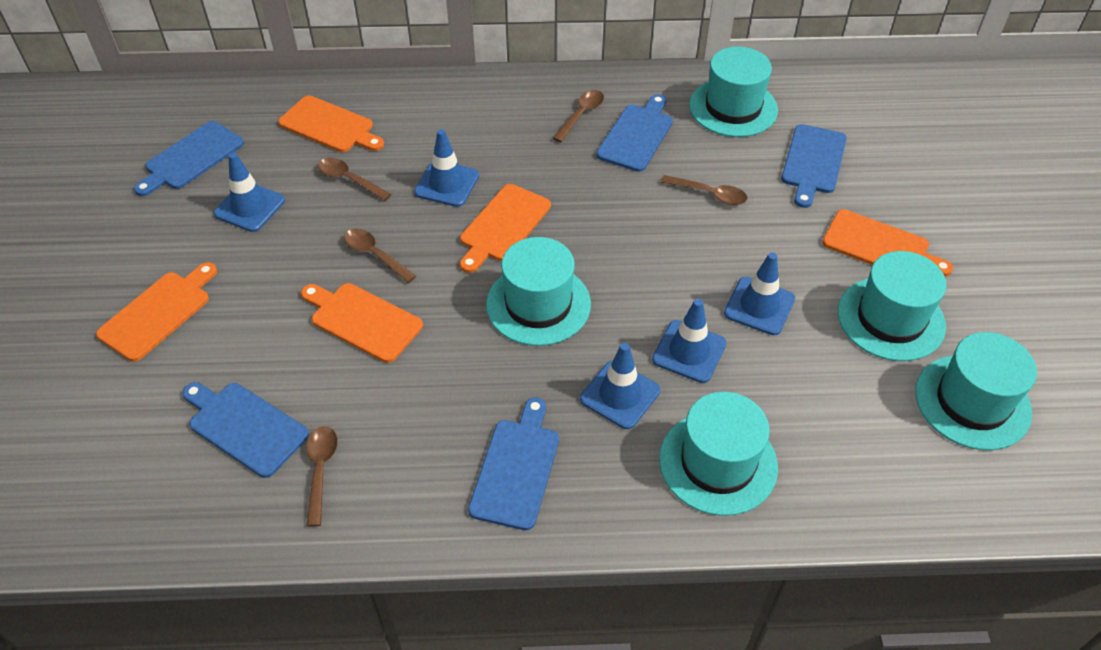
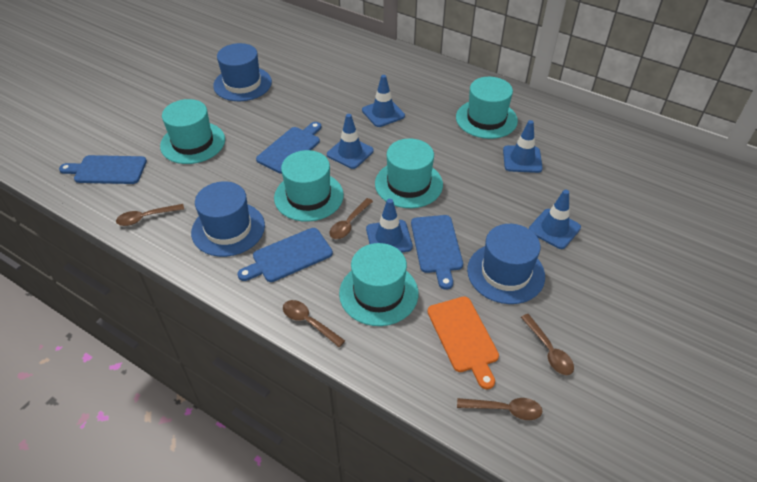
blue cutting board: [134,121,244,196] [182,382,309,478] [468,397,559,530] [596,94,673,172] [781,124,847,208] = 5 -> [59,155,147,184] [237,228,333,282] [256,122,321,174] [411,215,463,290] = 4
blue hat: none = 0 -> [191,181,265,257] [213,43,272,101] [467,224,545,304] = 3
orange cutting board: [96,262,217,362] [278,95,384,152] [301,283,423,363] [460,184,551,273] [822,209,953,276] = 5 -> [427,296,499,389] = 1

